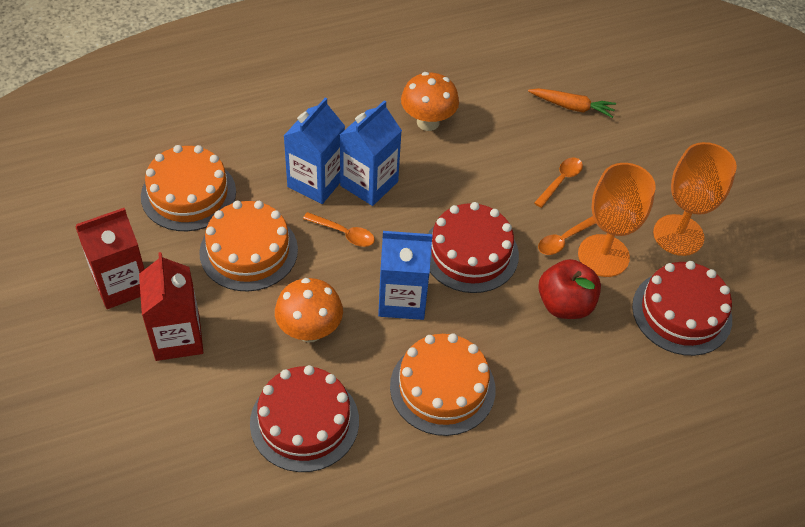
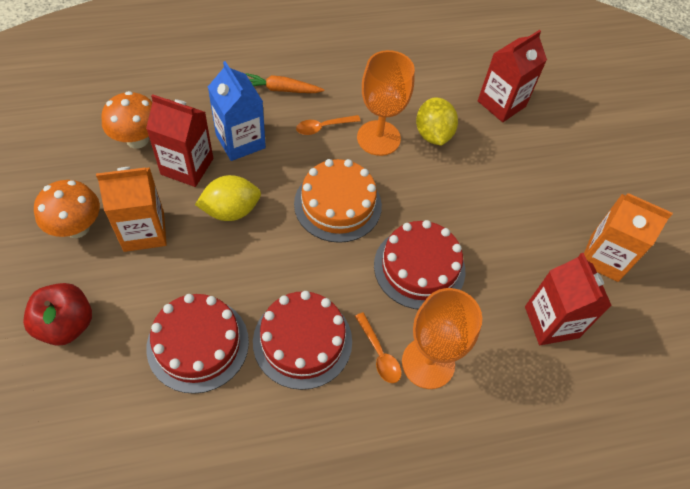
blue carton: [284,98,345,204] [340,100,402,206] [378,231,433,320] = 3 -> [208,61,266,161] = 1
orange cake: [141,145,236,231] [199,201,298,291] [390,333,496,436] = 3 -> [294,159,382,243] = 1
orange carton: none = 0 -> [96,167,167,252] [584,193,673,282] = 2
orange spoon: [303,212,375,247] [534,157,583,208] [538,216,596,255] = 3 -> [296,115,361,135] [355,312,402,383] = 2
red carton: [75,208,145,309] [139,252,203,361] = 2 -> [146,94,213,187] [478,30,547,122] [525,253,612,345] = 3
yellow lemon: none = 0 -> [195,175,261,221] [416,97,458,146] = 2

